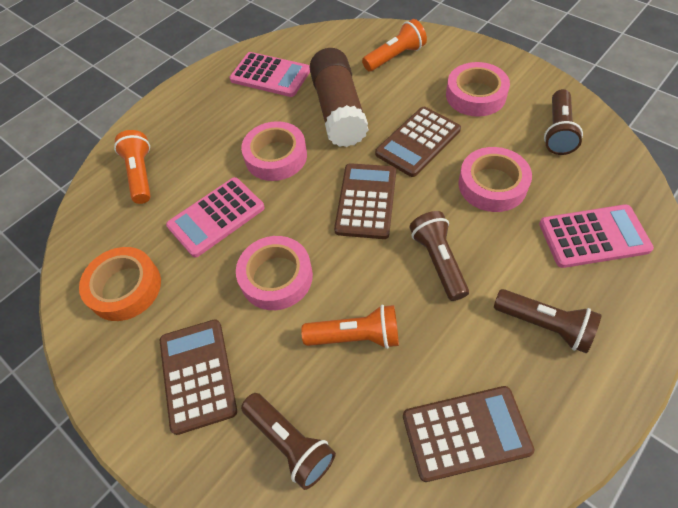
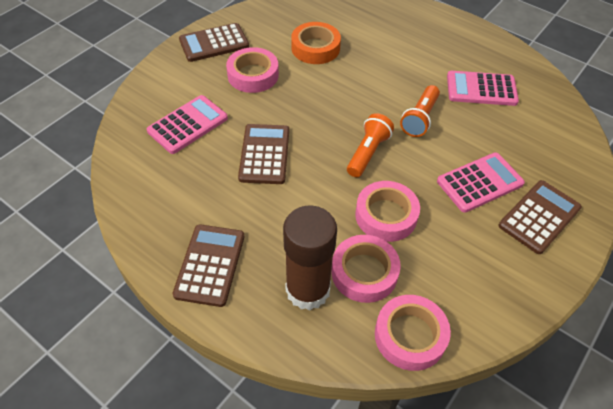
brown flashlight: [241,393,336,490] [410,211,469,301] [494,289,602,354] [544,89,583,155] = 4 -> none = 0
orange flashlight: [114,130,151,204] [301,305,399,349] [362,19,427,71] = 3 -> [347,113,394,177] [400,85,440,137] = 2

